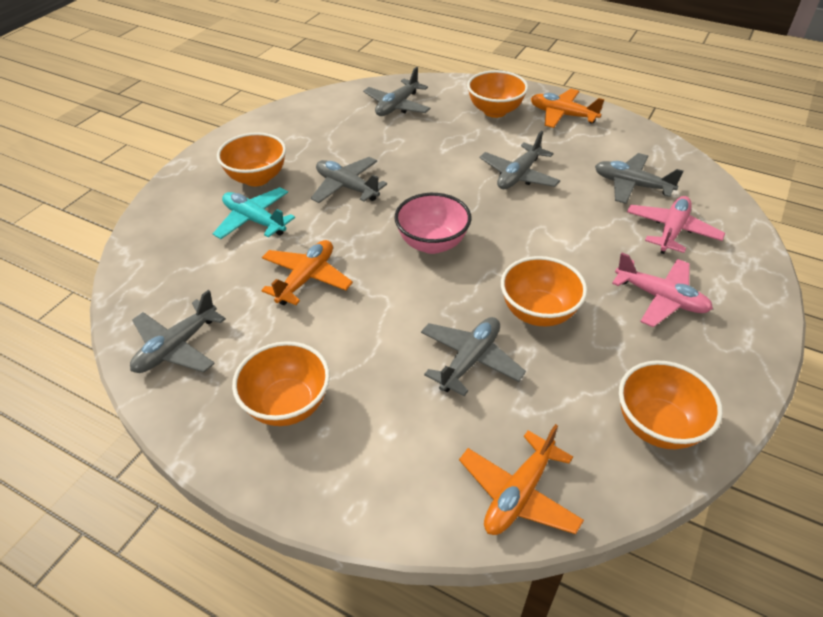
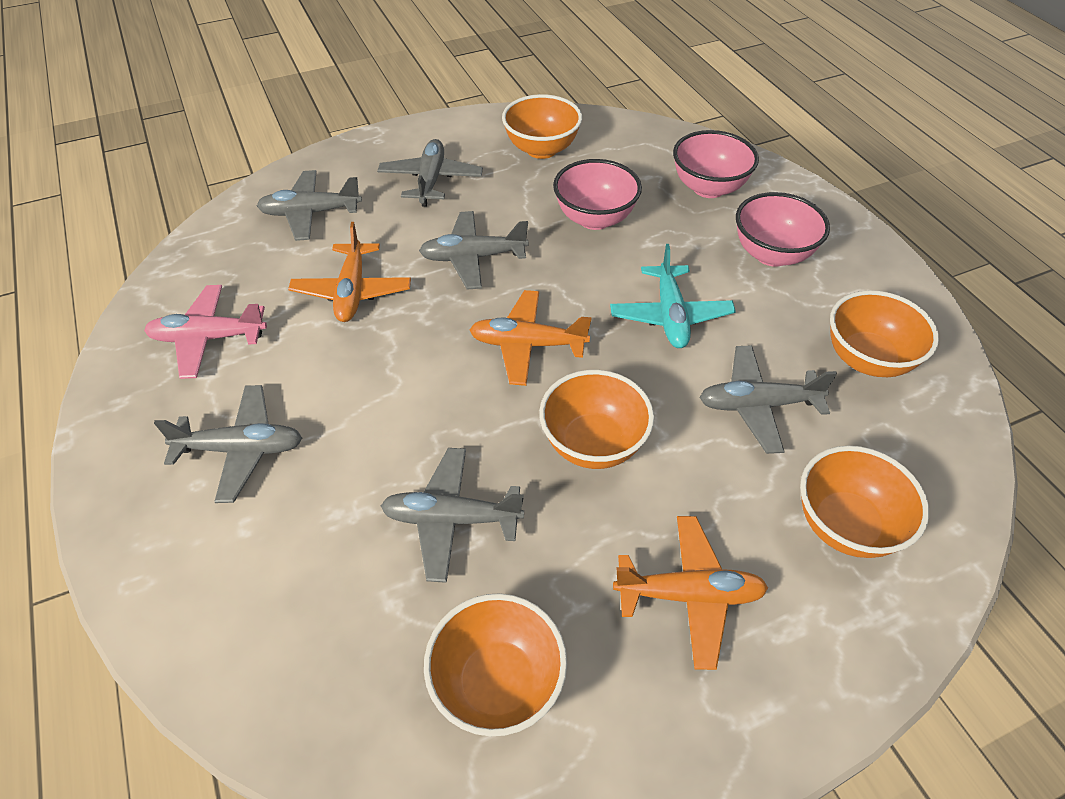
pink bowl: [394,193,471,254] = 1 -> [553,159,642,230] [673,130,759,198] [736,192,830,267] = 3
pink plane: [612,253,713,327] [627,196,725,254] = 2 -> [144,285,267,379] = 1

